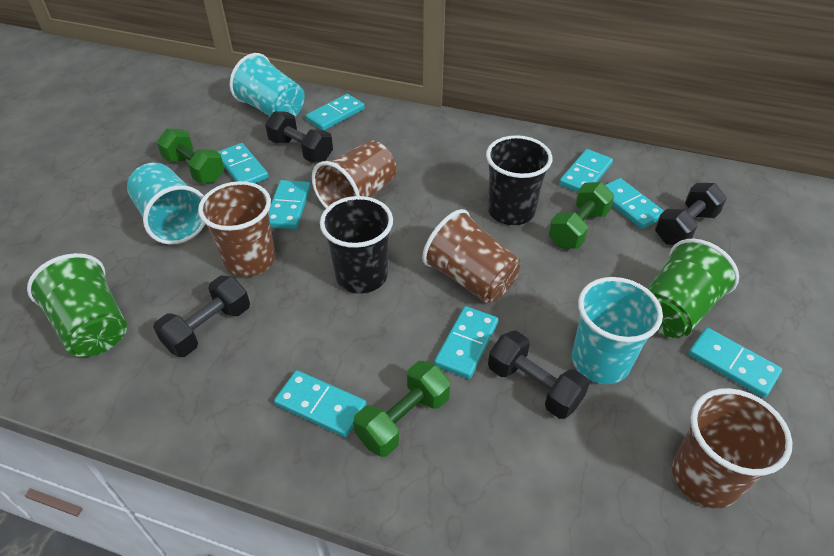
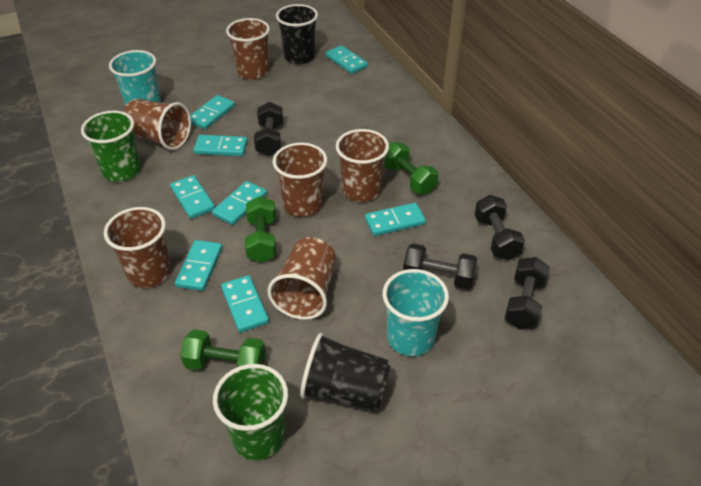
brown cup: [198,181,275,277] [312,140,397,208] [422,209,520,303] [672,388,793,509] = 4 -> [104,207,171,288] [124,99,191,150] [226,18,270,80] [268,237,336,320] [273,142,327,217] [336,129,389,202] = 6
turquoise cup: [127,163,205,245] [230,53,305,117] [572,277,663,384] = 3 -> [109,50,161,106] [383,269,449,356] = 2

